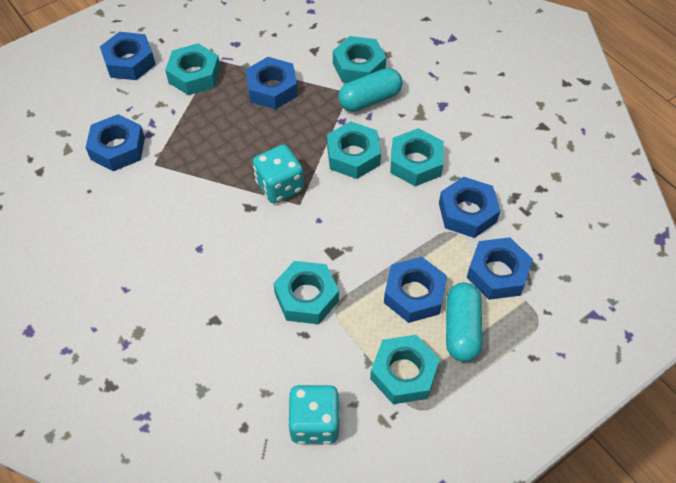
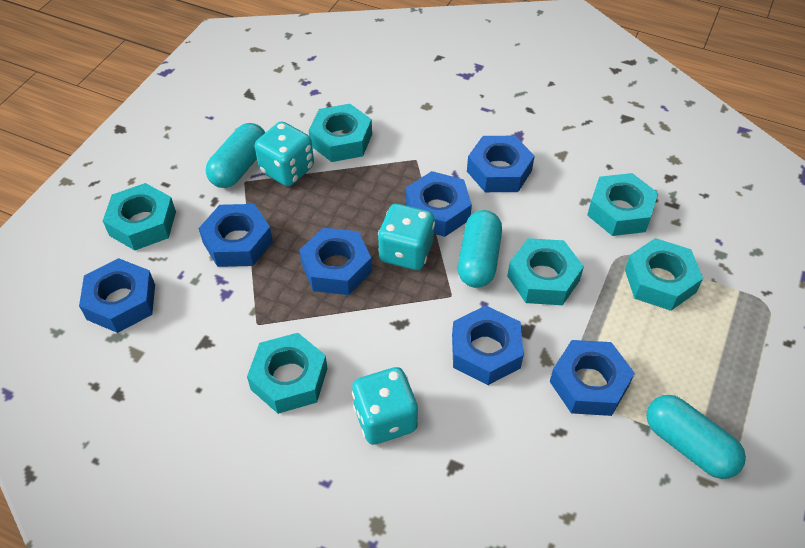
blue nut: [85,114,145,171] [100,32,156,80] [246,57,298,109] [384,257,447,323] [439,177,500,238] [467,237,533,300] = 6 -> [79,258,155,333] [198,204,273,267] [299,228,372,295] [406,171,472,237] [452,306,524,385] [467,136,535,192] [550,340,635,416] = 7
turquoise capsule: [338,68,403,112] [446,283,482,362] = 2 -> [206,123,265,188] [458,210,502,288] [646,395,746,479] = 3
turquoise dice: [253,145,304,203] [288,385,340,445] = 2 -> [255,122,314,186] [352,367,418,445] [378,204,435,270] = 3

